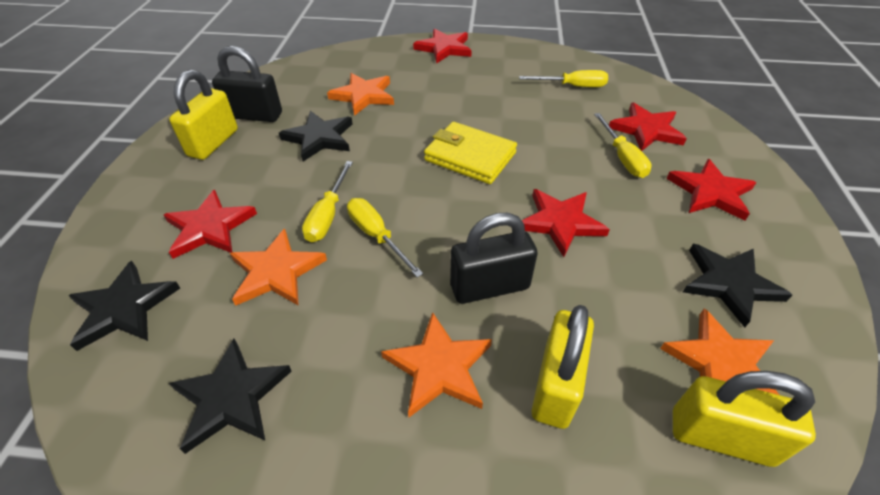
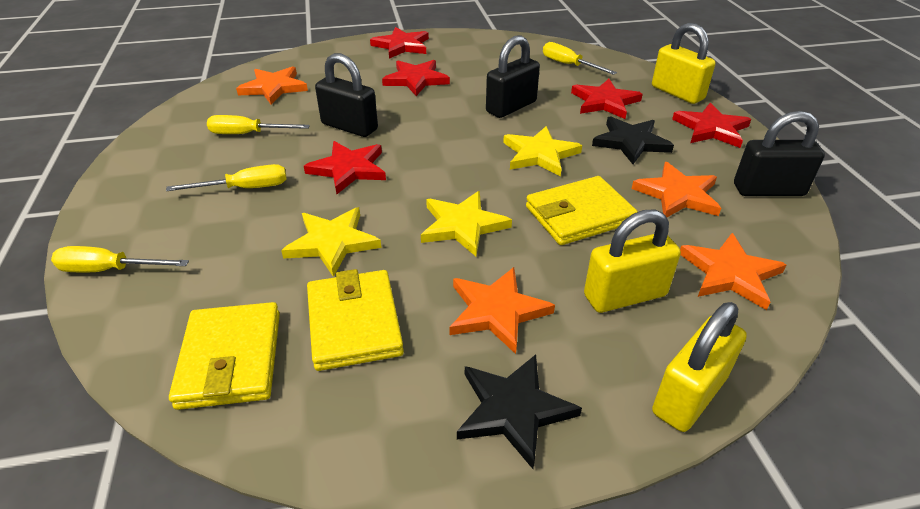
black padlock: [212,46,282,122] [450,213,538,304] = 2 -> [315,53,378,137] [486,35,540,118] [734,111,825,196] = 3
black star: [68,261,180,351] [169,339,292,454] [279,111,353,162] [683,244,792,327] = 4 -> [457,354,582,469] [592,116,674,164] = 2
yellow star: none = 0 -> [281,207,381,277] [421,191,512,256] [503,126,582,177] = 3
yellow wallet: [424,122,517,184] = 1 -> [169,302,280,410] [307,269,404,371] [526,176,638,245] = 3

